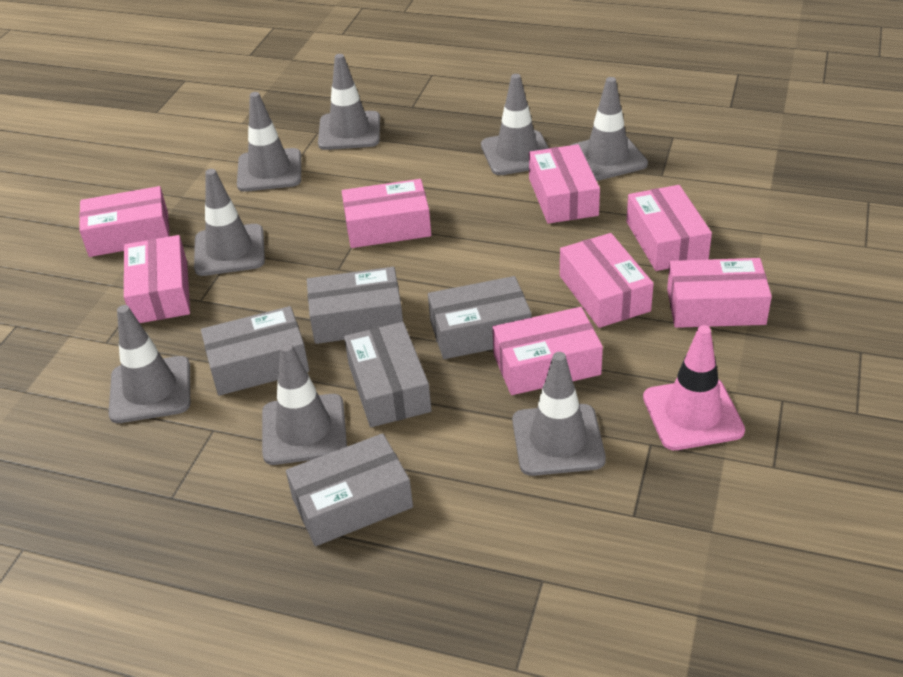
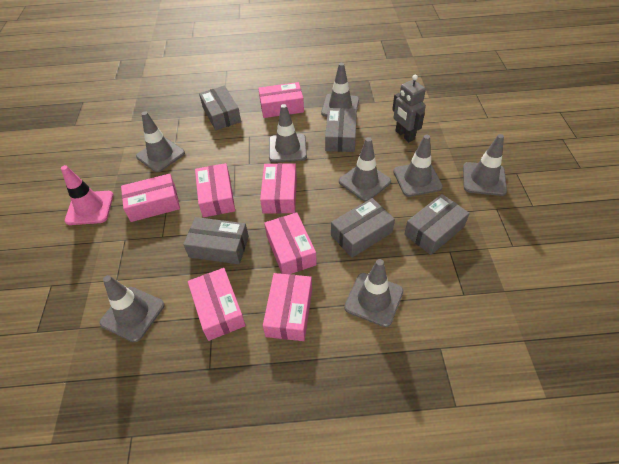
grey robot: none = 0 -> [392,75,426,142] = 1
pink box: [79,186,170,257] [124,235,190,323] [342,179,431,248] [492,307,603,395] [529,144,600,224] [560,233,654,328] [626,185,712,271] [667,258,772,328] = 8 -> [121,174,180,222] [188,268,246,341] [195,163,235,217] [258,82,304,118] [260,163,297,214] [263,273,312,341] [264,212,317,274] = 7

